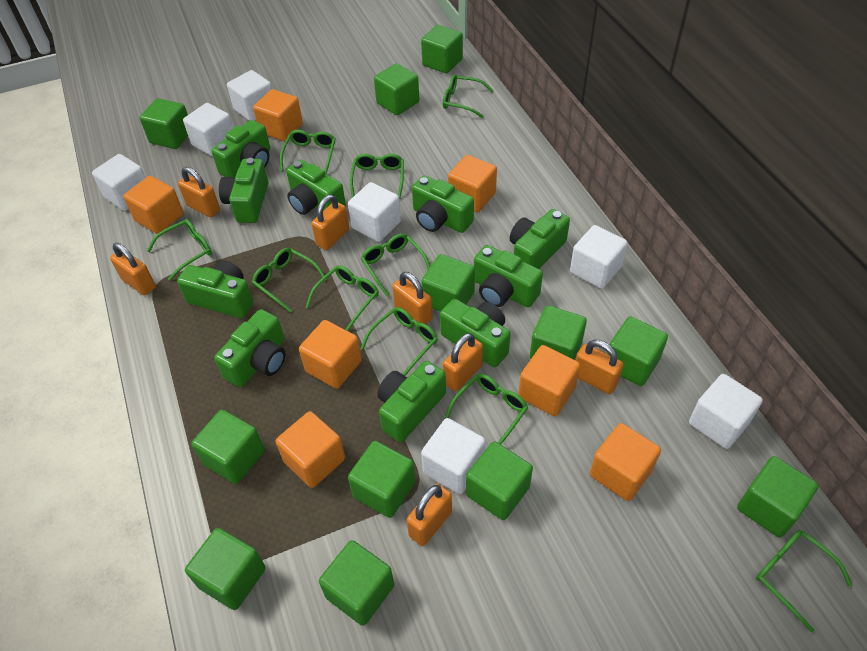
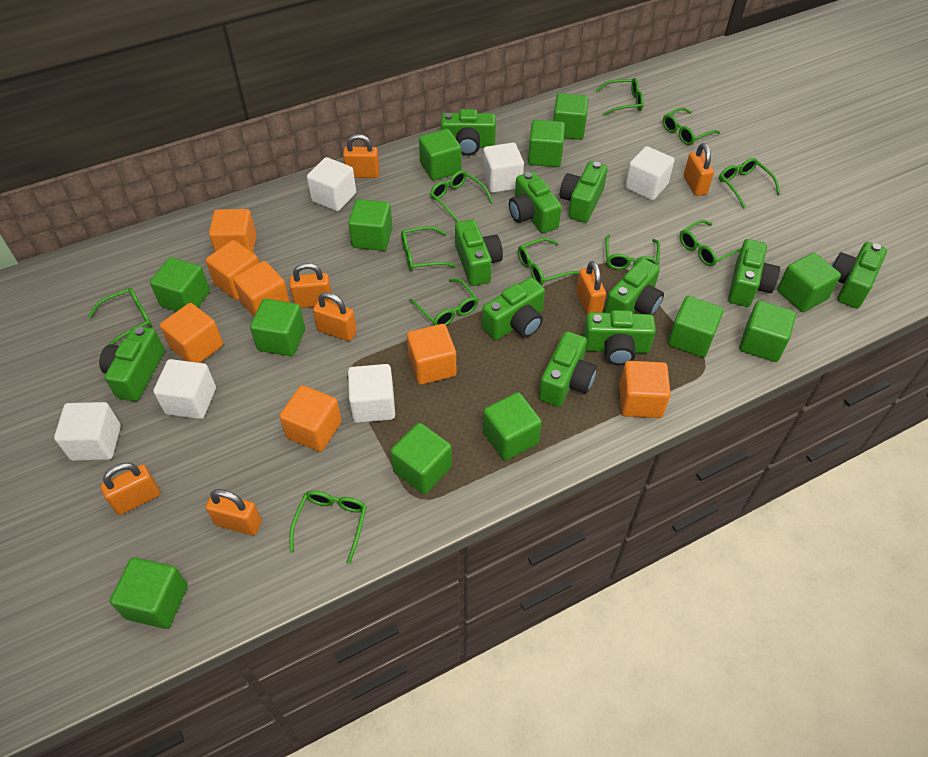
green camera: [177,261,253,318] [211,120,270,177] [214,309,286,387] [219,158,268,223] [286,159,346,215] [377,361,446,442] [412,175,474,233] [440,299,510,367] [474,245,543,307] [510,209,570,269] = 10 -> [99,326,165,402] [441,109,496,156] [455,219,503,286] [482,277,545,340] [509,171,562,233] [539,331,597,407] [560,161,608,223] [583,310,656,365] [604,258,664,315] [728,239,780,307] [832,242,887,308] = 11
green glasses: [147,219,212,281] [252,248,327,312] [280,130,336,174] [306,265,379,331] [350,154,404,199] [361,233,430,297] [361,307,438,376] [443,75,494,118] [445,374,528,444] [756,530,852,632] = 10 -> [88,288,152,345] [289,490,367,564] [401,226,457,271] [409,278,478,326] [430,170,493,222] [518,238,579,286] [595,78,644,116] [605,235,660,270] [663,107,720,145] [680,220,741,266] [719,158,780,209] = 11
white cube: [92,154,146,211] [183,103,233,157] [227,70,272,121] [348,182,401,242] [421,418,486,494] [570,225,628,289] [689,374,763,449] = 7 -> [54,402,121,461] [153,359,216,419] [307,157,356,211] [348,364,395,423] [483,142,524,193] [625,146,675,200] = 6

